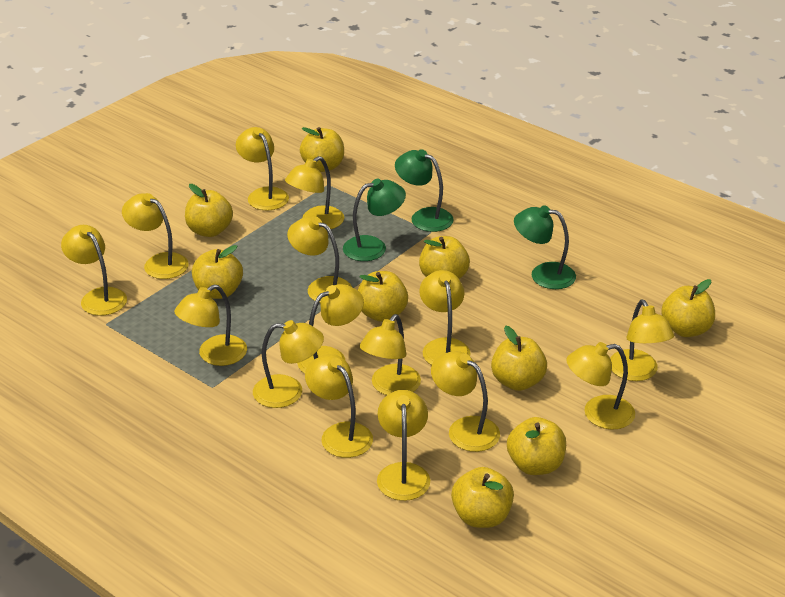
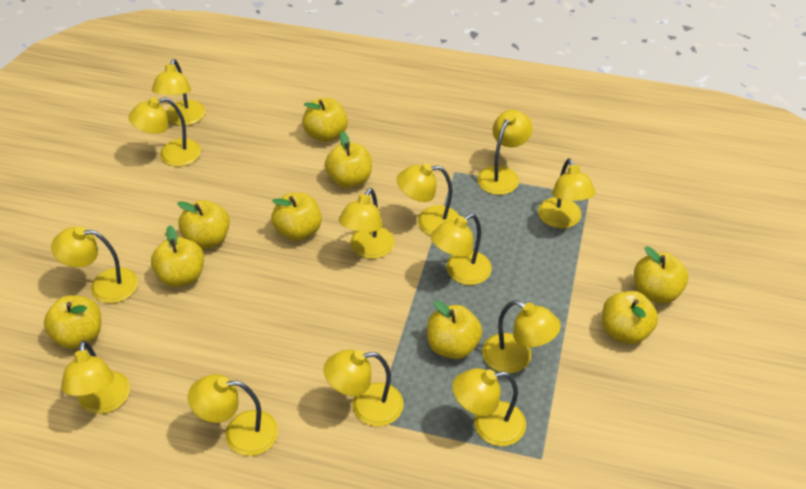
green lamp: [343,179,406,261] [395,149,454,232] [514,205,576,289] = 3 -> none = 0
yellow lamp: [61,225,127,316] [122,193,189,279] [174,284,247,366] [236,127,289,211] [253,320,324,408] [285,156,344,229] [287,217,352,303] [297,284,364,374] [305,354,373,458] [360,314,421,395] [377,390,430,501] [419,270,470,365] [431,351,500,452] [567,342,635,429] [610,299,674,381] = 15 -> [51,227,138,303] [61,340,130,414] [129,97,201,166] [152,59,205,126] [188,374,278,456] [324,350,404,427] [339,188,395,259] [397,163,460,236] [431,214,492,285] [452,368,526,446] [477,110,533,195] [482,300,561,373] [538,158,596,228] = 13

